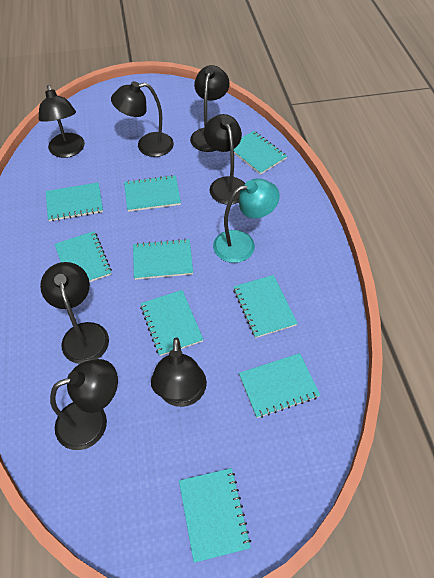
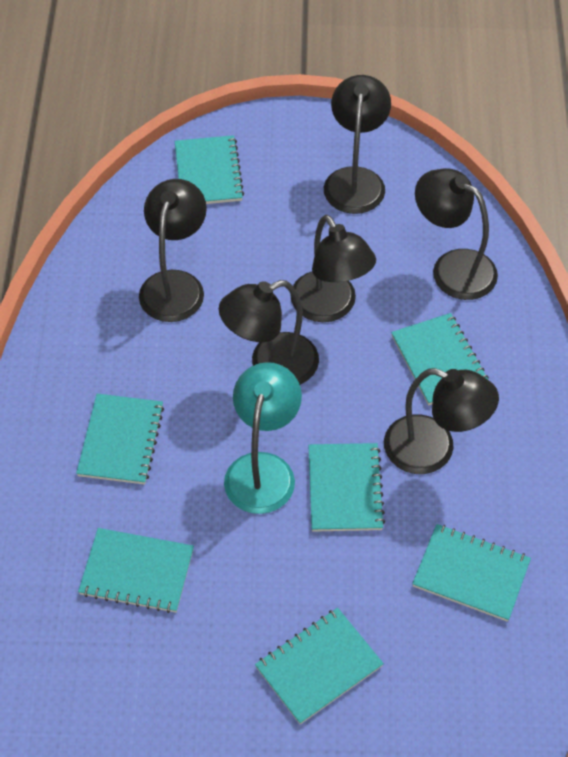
black lamp: [39,85,85,158] [40,262,109,364] [50,359,118,450] [111,81,174,157] [151,337,207,407] [190,65,230,152] [204,114,245,204] = 7 -> [139,179,207,322] [219,280,319,385] [290,215,376,322] [324,75,391,214] [384,368,499,474] [415,168,498,300] = 6
turquoise notebook: [46,182,103,221] [55,231,112,282] [124,175,181,212] [133,239,193,280] [140,290,203,356] [179,468,251,563] [233,275,298,338] [234,131,287,175] [239,353,320,418] = 9 -> [76,394,164,485] [78,528,194,613] [175,135,244,204] [255,608,384,724] [308,443,385,532] [391,313,489,405] [412,524,531,622] = 7

